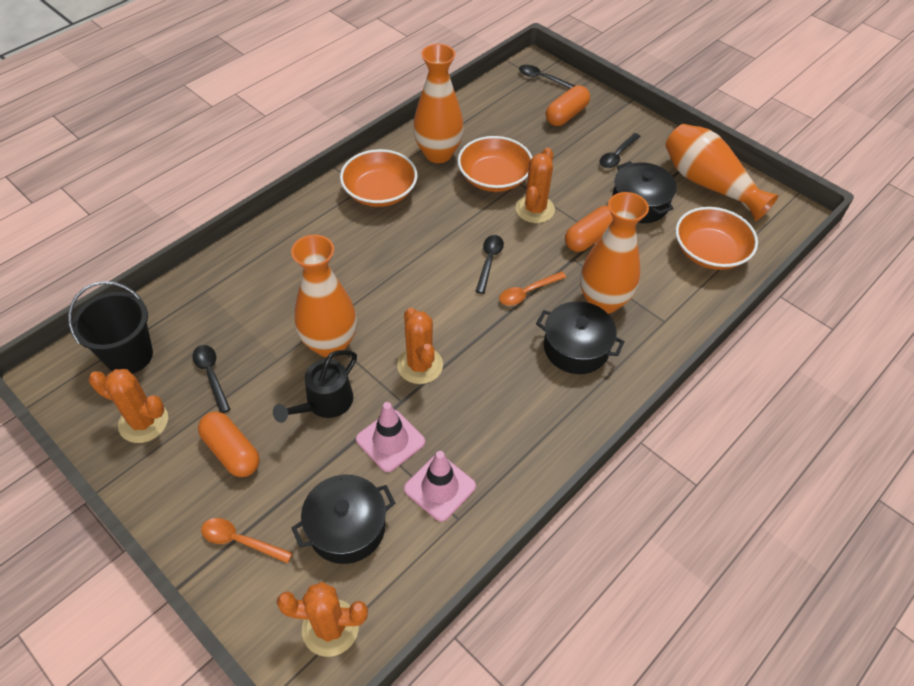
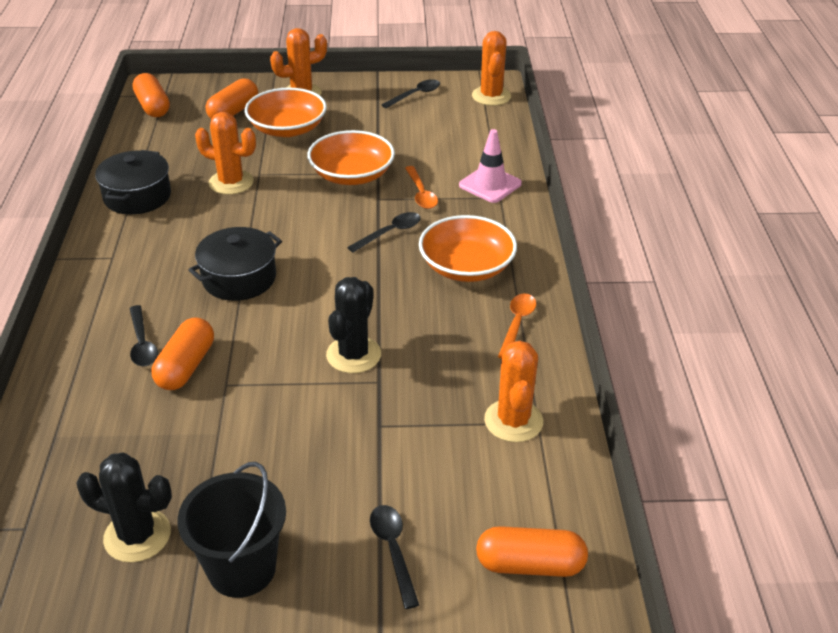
black cactus: none = 0 -> [76,452,172,563] [326,277,381,373] = 2
black pot: [292,475,395,564] [536,301,625,374] [612,161,677,223] = 3 -> [95,150,171,215] [188,227,282,301] = 2
black watering can: [273,350,357,423] = 1 -> none = 0
orange capsule: [198,412,260,477] [546,85,590,126] [565,206,613,252] = 3 -> [133,73,170,117] [152,317,214,390] [206,78,258,119] [476,526,588,577] = 4
orange vase: [291,235,357,357] [413,44,464,163] [580,192,649,314] [665,124,779,221] = 4 -> none = 0
pink traffic cone: [356,402,425,472] [404,451,476,522] = 2 -> [459,129,522,203] = 1

